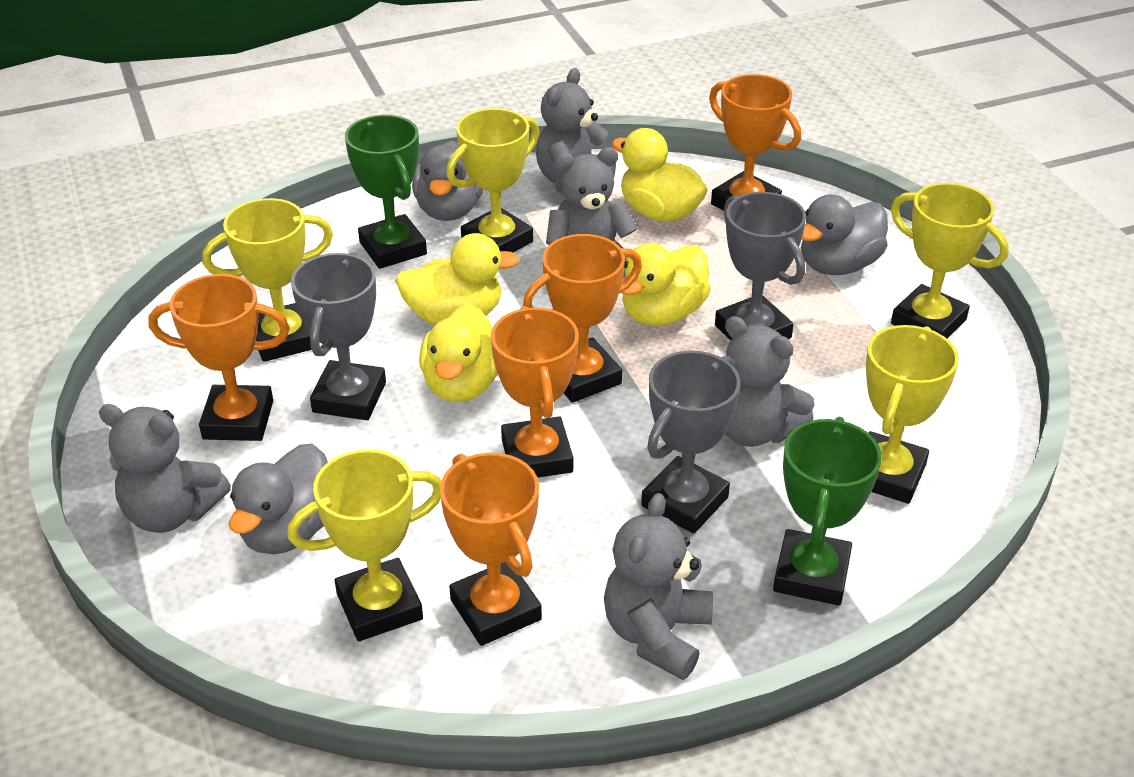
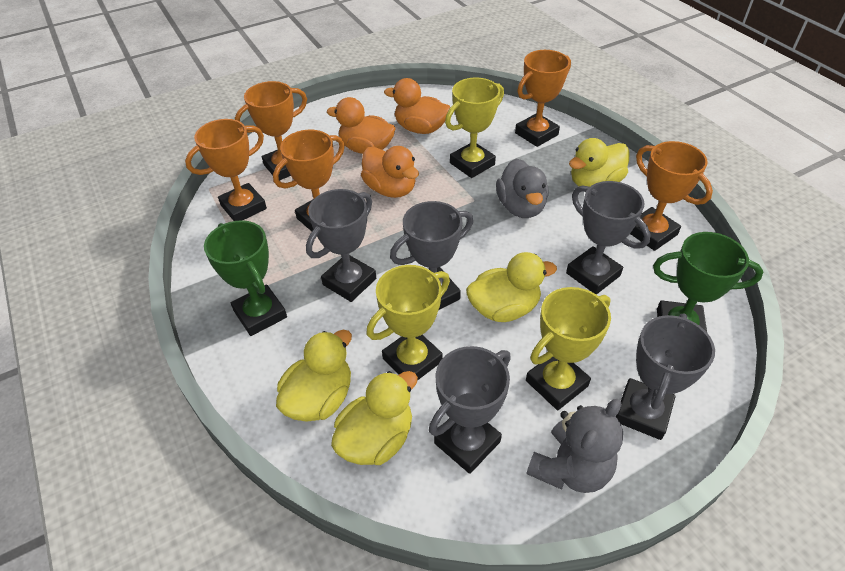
grey duck: [229,443,328,554] [412,141,484,221] [801,194,888,275] = 3 -> [496,159,549,218] = 1
grey teddy bear: [99,404,231,533] [536,68,616,193] [546,147,638,278] [604,493,713,680] [725,316,815,447] = 5 -> [526,399,623,493] = 1
grey trophy: [291,252,386,420] [641,351,740,534] [715,192,806,340] = 3 -> [306,189,376,302] [390,201,473,310] [429,346,511,474] [566,181,651,295] [616,313,715,440] = 5
orange duck: none = 0 -> [327,97,396,154] [361,146,419,198] [384,78,450,134] = 3
yellow trophy: [202,198,333,362] [287,449,441,641] [446,108,539,253] [866,325,959,504] [891,183,1009,339] = 5 -> [367,265,450,381] [445,77,504,178] [526,287,611,410] = 3

